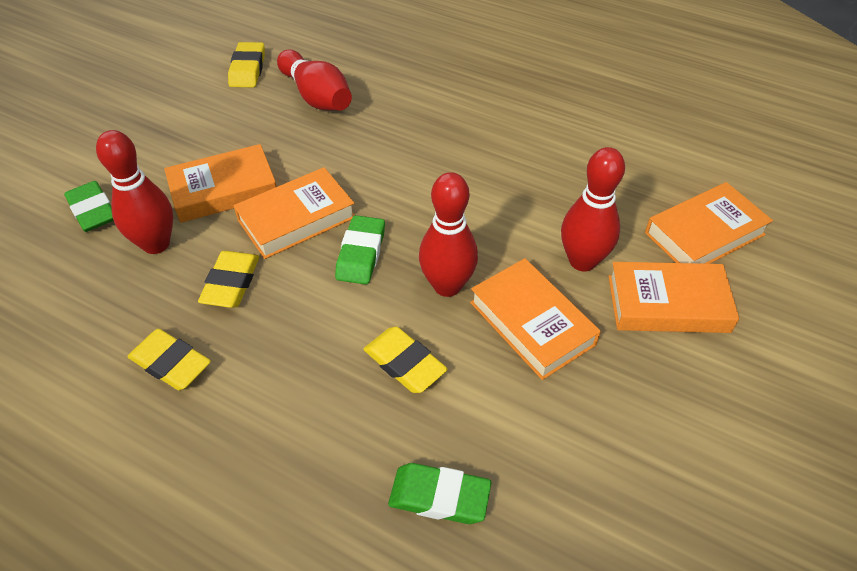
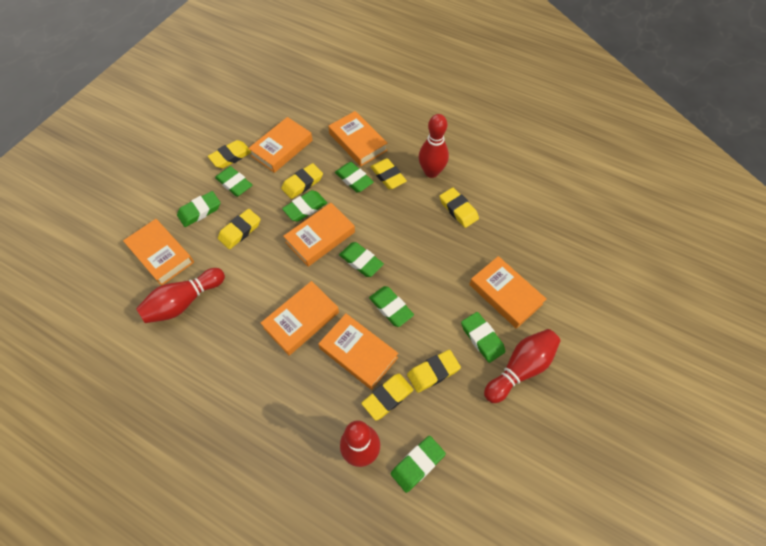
green eraser: [64,181,114,232] [335,215,385,284] [388,463,491,524] = 3 -> [177,191,220,227] [215,166,252,197] [282,190,327,221] [335,162,374,193] [339,242,384,277] [369,286,414,327] [391,436,446,493] [461,312,505,363] = 8
orange book: [164,144,277,223] [234,167,355,259] [470,258,601,380] [608,262,739,333] [645,182,773,264] = 5 -> [123,219,194,286] [248,117,313,173] [261,281,339,356] [283,203,355,267] [318,314,398,390] [328,111,388,166] [469,256,546,329] = 7
yellow eraser: [128,329,211,391] [198,251,259,308] [228,42,265,87] [363,326,448,393] = 4 -> [208,140,251,168] [218,209,261,249] [281,163,323,199] [361,374,414,420] [370,158,407,190] [407,350,461,393] [439,187,479,228] = 7

